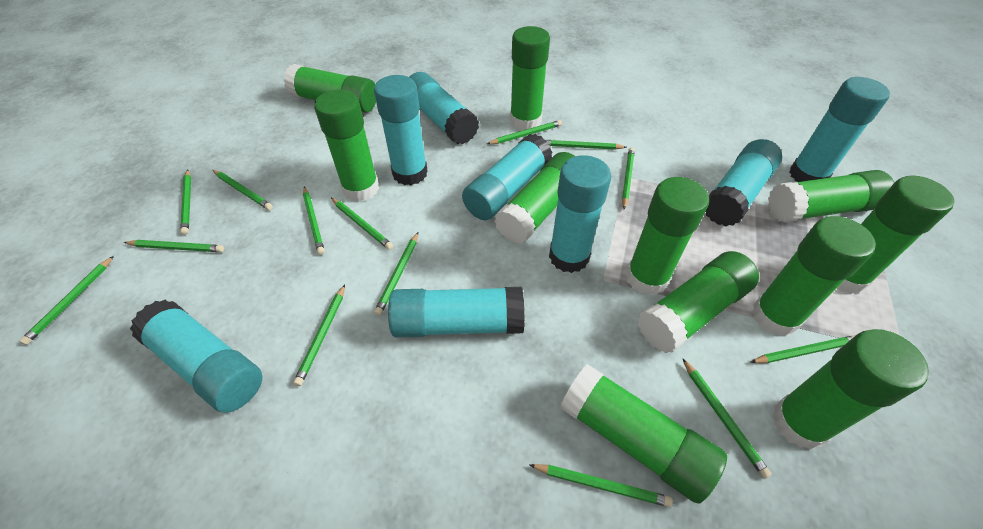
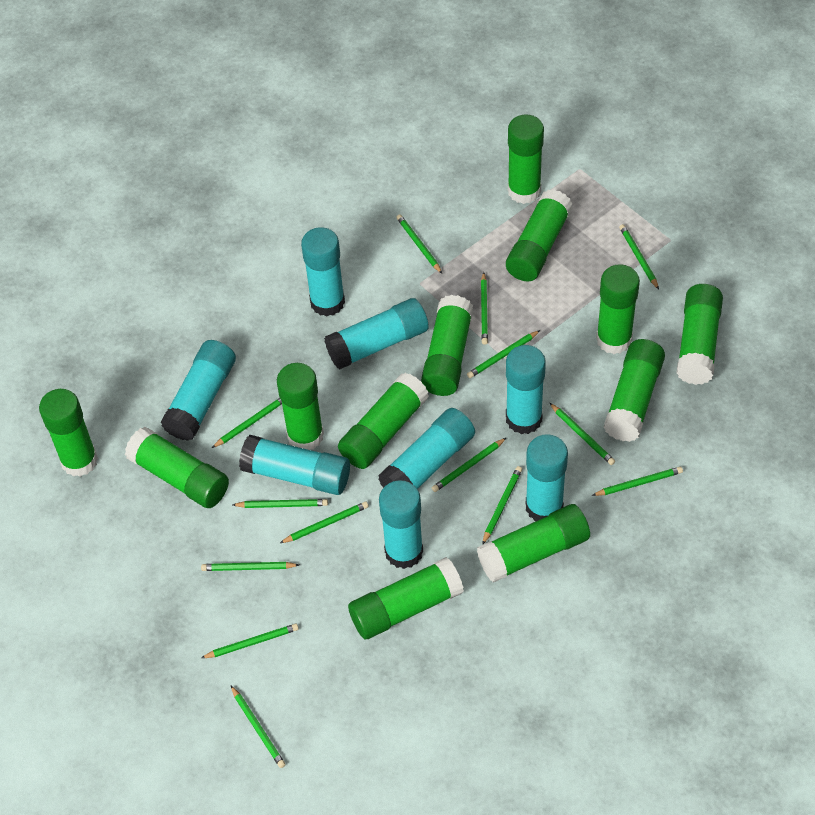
green glue stick: [284,64,376,113] [314,89,379,202] [494,152,575,244] [510,26,550,130] [560,364,727,504] [626,177,709,295] [638,251,759,353] [752,216,876,336] [768,170,894,222] [772,329,929,449] [837,175,955,294] = 11 -> [39,389,98,477] [125,427,229,508] [277,363,324,450] [338,373,429,469] [348,557,464,639] [421,295,474,396] [477,504,590,582] [506,189,573,282] [508,115,544,204] [596,264,640,354] [603,339,665,442] [676,284,723,385] = 12

